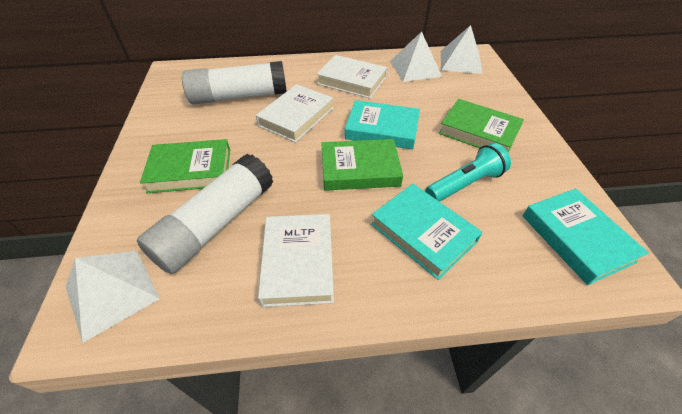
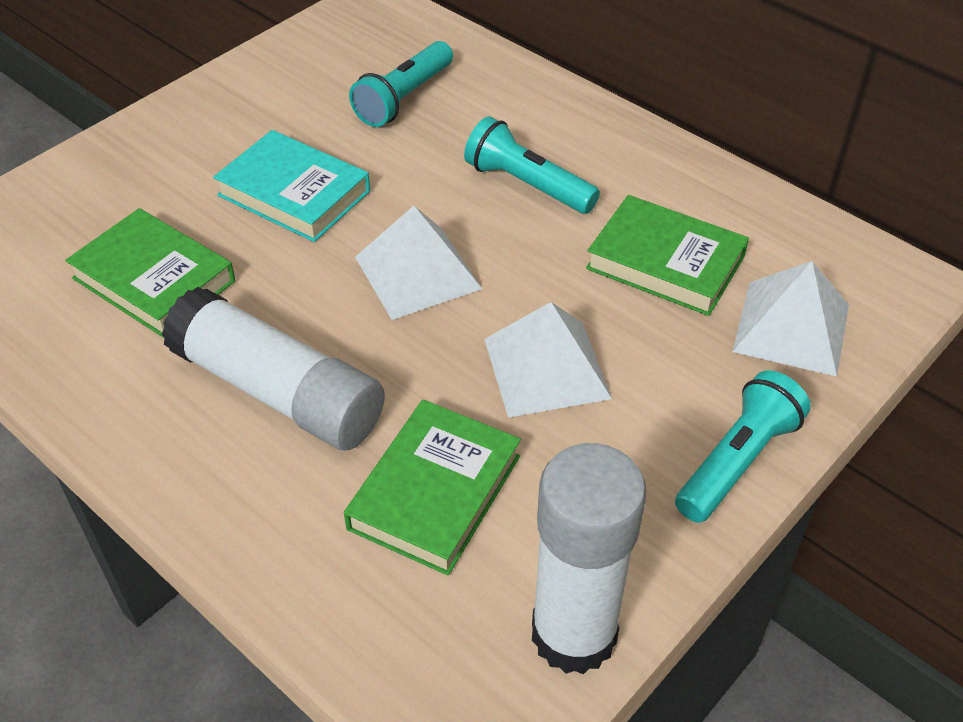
turquoise book: [345,100,420,149] [371,184,483,280] [523,188,649,285] = 3 -> [213,130,370,242] = 1
turquoise flashlight: [425,143,511,202] = 1 -> [349,41,453,127] [464,116,600,214] [675,370,811,523] = 3
white book: [256,84,333,143] [258,214,334,307] [317,55,387,99] = 3 -> none = 0

